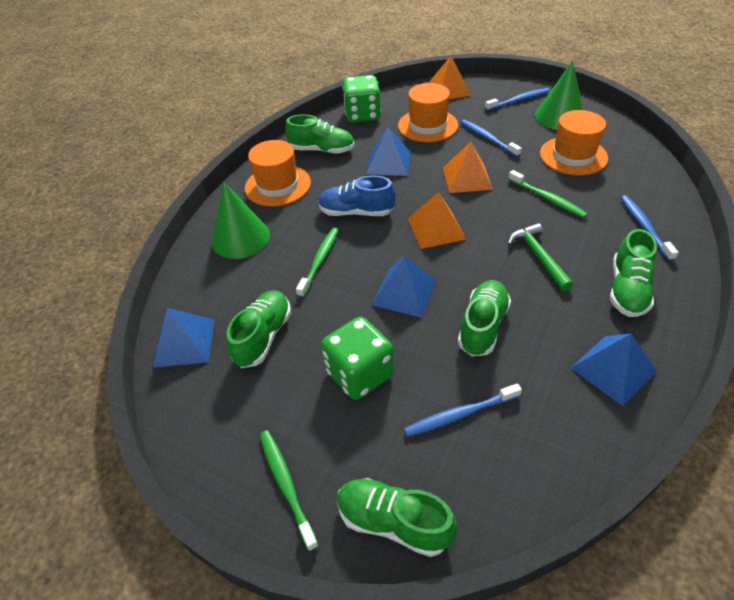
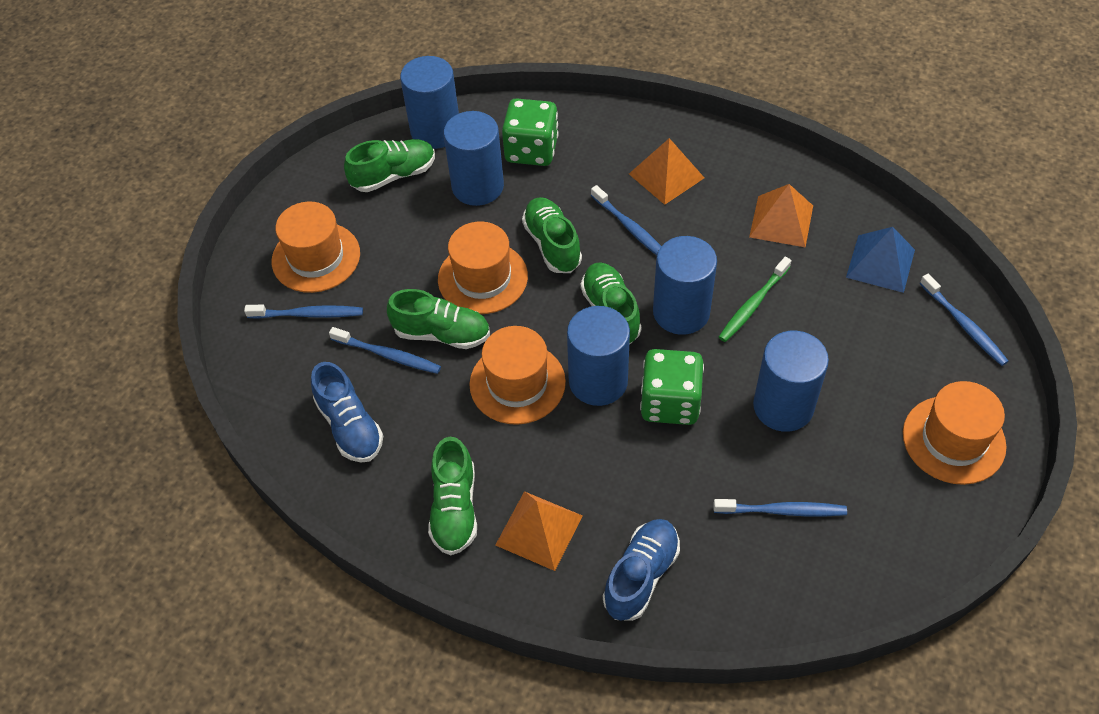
blue cylinder: none = 0 -> [400,56,459,149] [443,111,504,206] [567,306,630,406] [653,236,717,335] [753,331,829,432] = 5
blue pyramid: [153,308,215,368] [366,127,411,176] [372,256,436,318] [571,333,657,406] = 4 -> [846,227,915,293] = 1
blue shoe: [318,175,396,216] = 1 -> [311,362,383,463] [603,519,680,621] = 2
blue toothbrush: [404,383,522,437] [461,120,522,157] [485,88,550,111] [621,195,679,261] = 4 -> [244,305,363,319] [329,327,441,374] [591,185,661,255] [713,499,847,516] [920,274,1009,366] = 5
green cone: [212,182,270,259] [535,61,583,130] = 2 -> none = 0
green hammer: [507,223,574,291] = 1 -> none = 0
green toothbrush: [260,430,319,551] [296,228,339,297] [508,170,588,218] = 3 -> [719,257,791,342] = 1
orange hat: [245,140,311,207] [398,83,458,142] [540,110,608,176] = 3 -> [272,202,360,293] [438,221,528,314] [469,326,566,425] [903,381,1006,485] = 4

